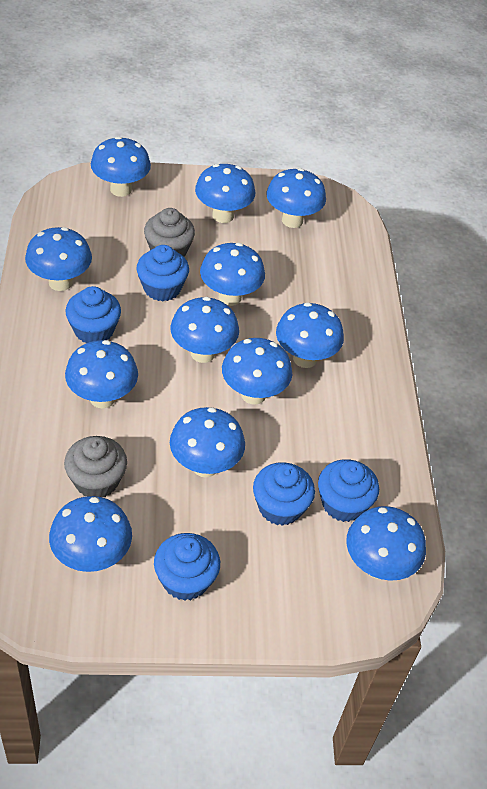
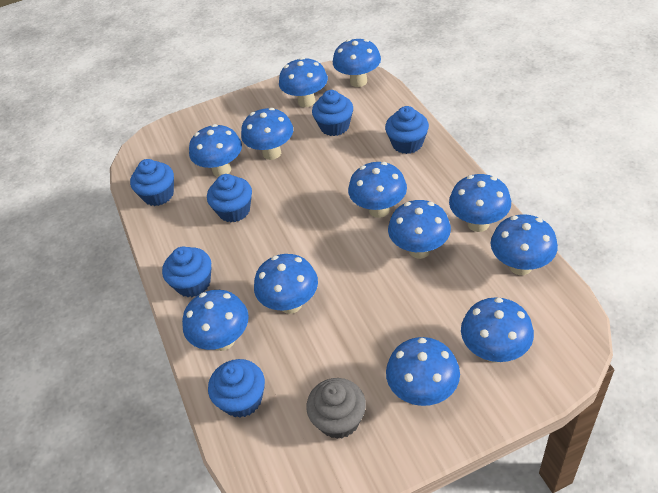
blue cupcake: [65,286,121,343] [137,245,189,301] [154,533,220,601] [253,462,315,526] [318,459,379,522] = 5 -> [130,159,174,206] [162,247,212,297] [207,174,252,222] [208,359,265,418] [312,90,353,136] [385,106,429,154] = 6
grey cupcake: [64,436,127,497] [144,208,195,257] = 2 -> [306,378,366,439] = 1

